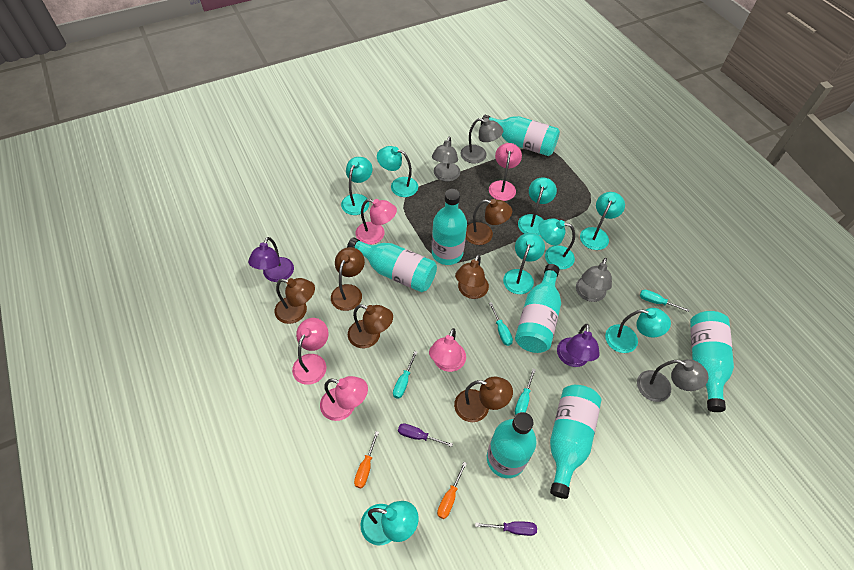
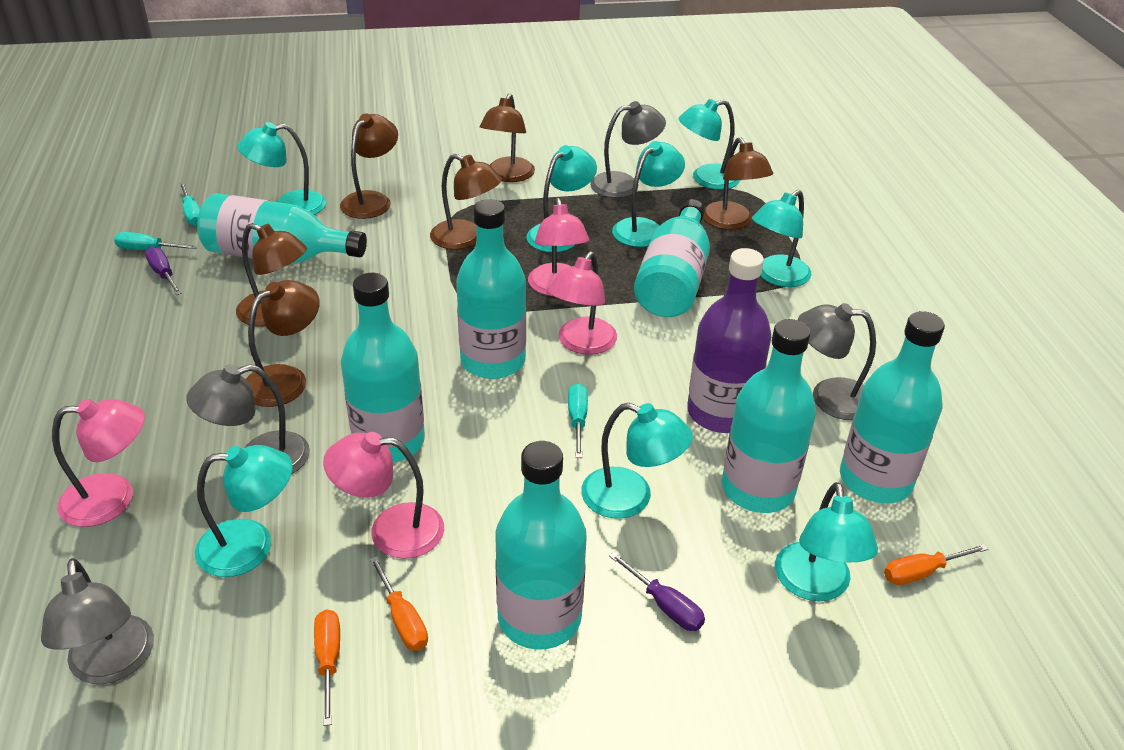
orange screwdriver: [354,431,379,488] [437,462,467,519] = 2 -> [314,609,340,726] [370,556,428,651] [884,544,988,585] = 3
pink lamp: [292,318,329,385] [320,376,368,421] [356,199,397,245] [429,328,466,372] [489,143,522,201] = 5 -> [52,399,145,527] [323,432,444,559] [528,198,589,296] [548,252,617,355] = 4
purple bottle: none = 0 -> [687,248,772,433] = 1
purple lamp: [248,237,294,282] [557,324,600,367] = 2 -> none = 0
turquoise screwdriver: [393,351,417,399] [489,302,513,346] [515,369,536,415] [640,290,689,312] = 4 -> [114,232,198,250] [179,182,200,226] [568,383,588,458] = 3

